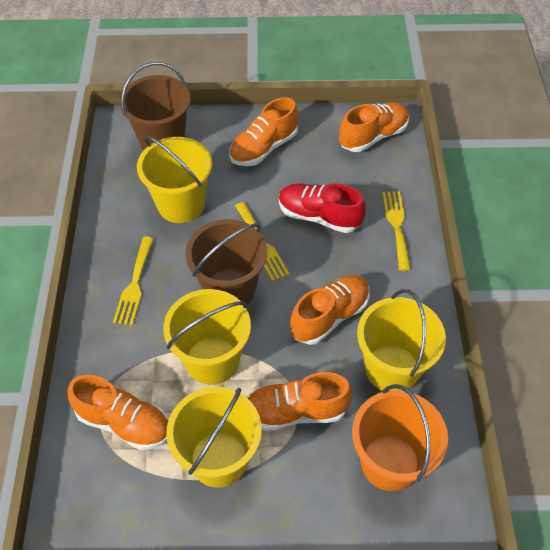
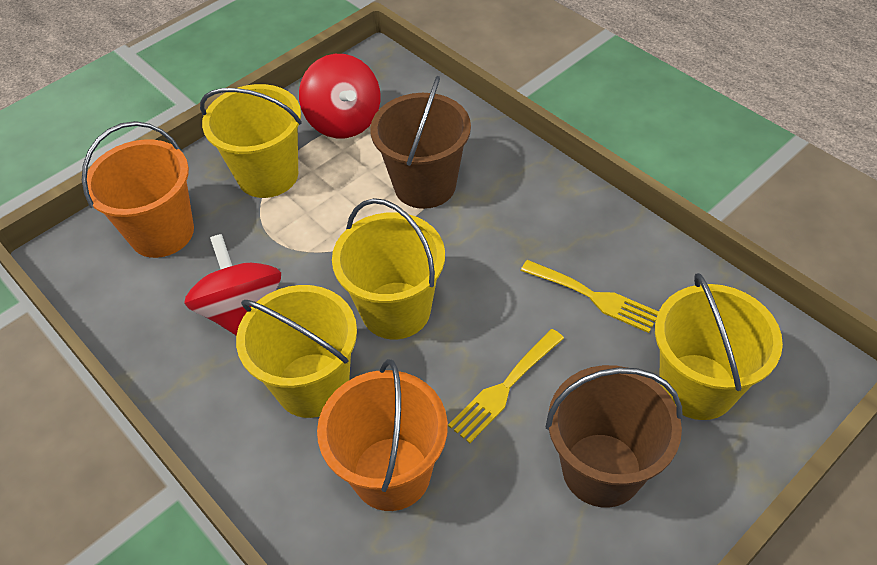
orange bucket: [352,384,448,491] = 1 -> [82,121,194,258] [317,359,448,511] = 2
orange shoe: [67,375,169,450] [229,97,298,166] [248,372,353,431] [290,275,369,345] [339,102,409,152] = 5 -> none = 0
red shoe: [279,183,366,233] = 1 -> none = 0
red spinning top: none = 0 -> [184,234,281,335] [299,54,380,138] = 2
yellow fork: [113,236,154,326] [235,202,289,281] [382,191,411,271] = 3 -> [448,329,564,443] [521,260,659,333] = 2

